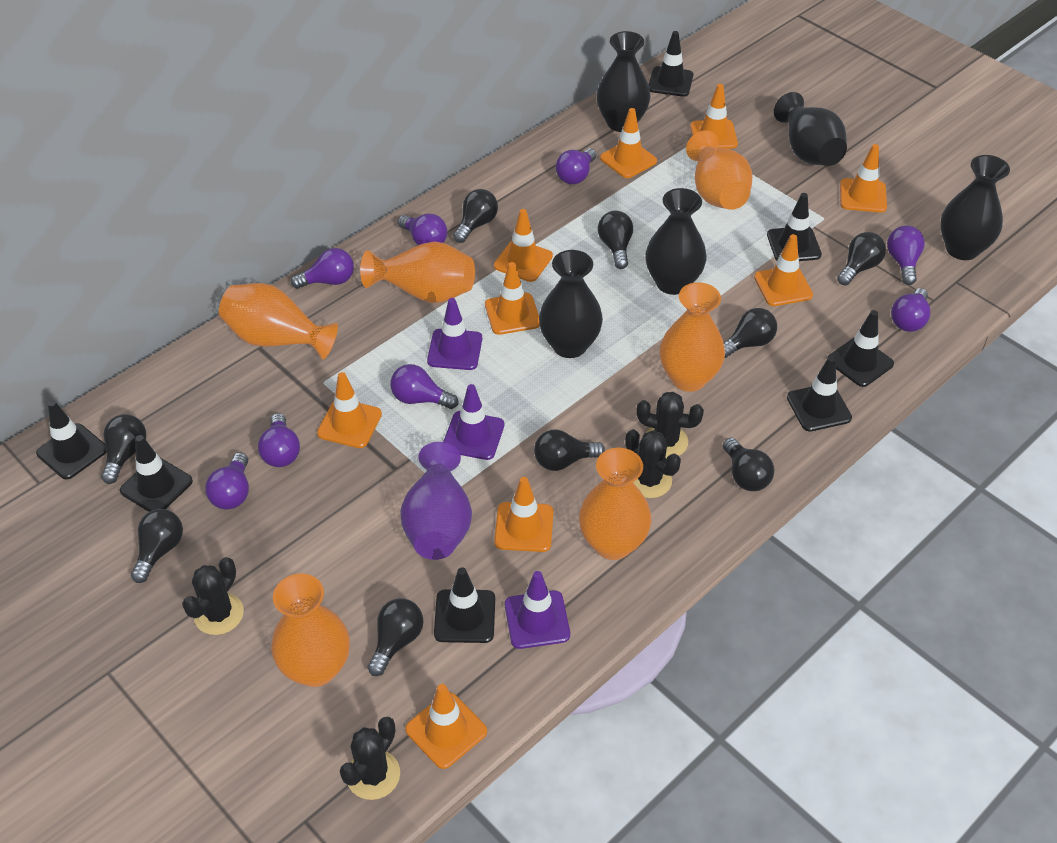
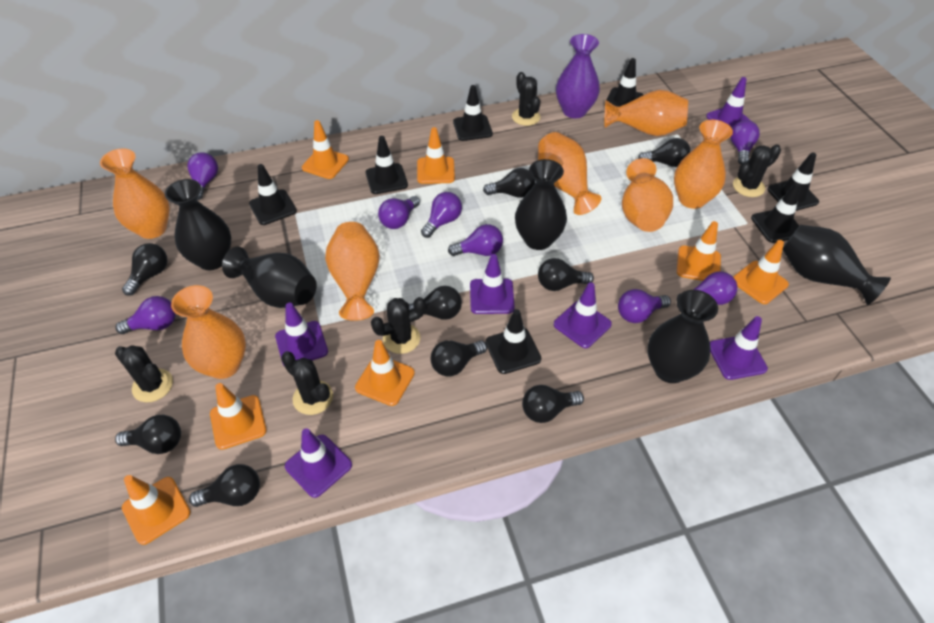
black cactus: [182,557,244,635] [340,717,400,800] [625,429,681,498] [636,392,704,459] = 4 -> [115,345,173,402] [281,351,333,415] [371,297,426,354] [512,72,541,126] [733,145,781,197] = 5
orange traffic cone: [317,372,382,448] [405,684,487,769] [485,262,540,335] [494,209,553,282] [494,477,553,552] [600,108,657,178] [690,84,738,149] [754,234,813,306] [840,144,887,213] = 9 -> [122,475,191,545] [210,383,267,450] [302,120,349,179] [355,340,415,406] [417,127,455,184] [677,221,721,281] [733,240,789,304] = 7
orange vase: [219,283,338,360] [271,574,350,687] [360,242,475,303] [579,448,651,560] [660,282,725,392] [686,131,752,210] = 6 -> [100,148,170,239] [171,285,246,379] [325,222,380,321] [538,132,601,215] [604,90,688,136] [622,158,673,232] [674,120,733,209] = 7
purple traffic cone: [427,298,482,370] [443,384,504,460] [505,571,570,649] = 3 -> [275,303,328,365] [285,428,352,498] [470,254,515,314] [554,282,612,348] [706,77,751,128] [710,316,768,380] = 6

